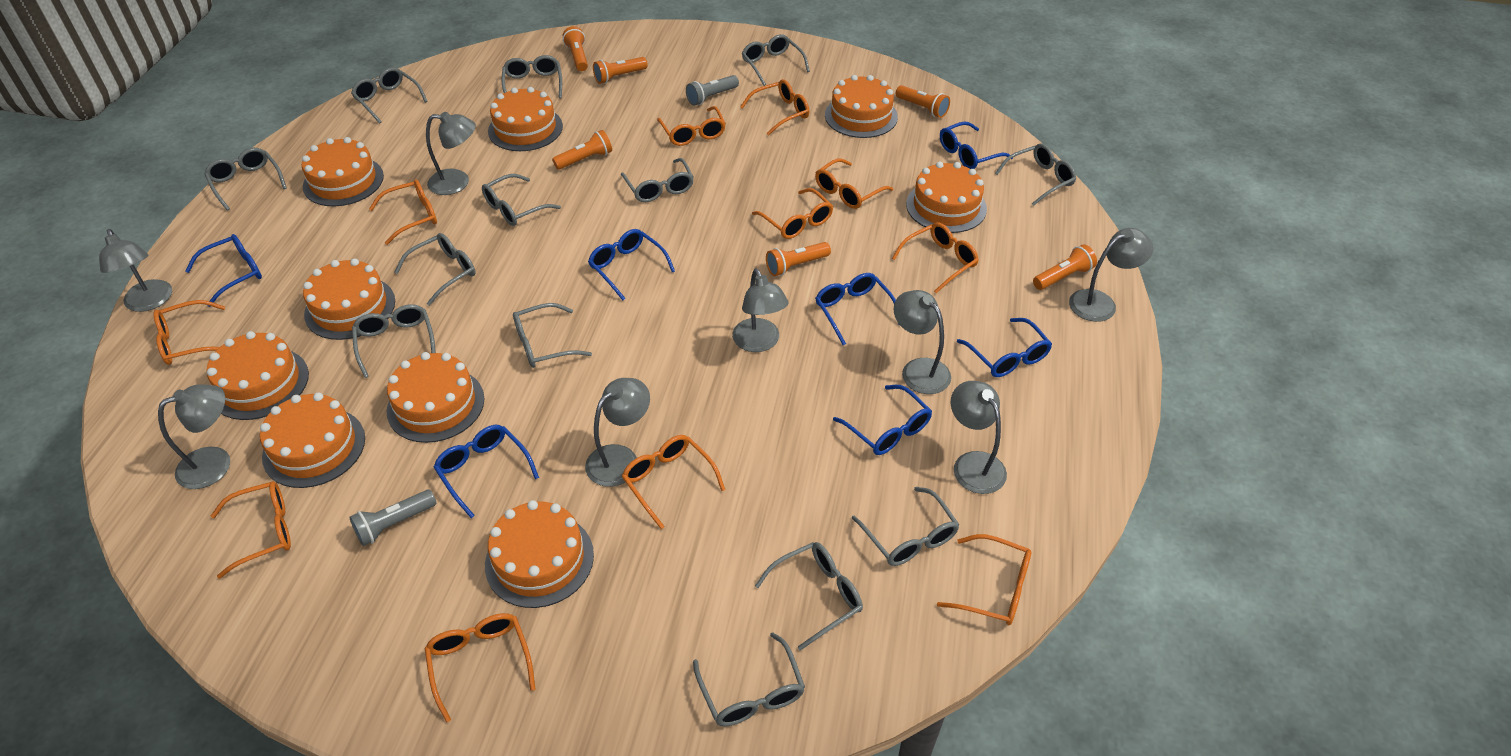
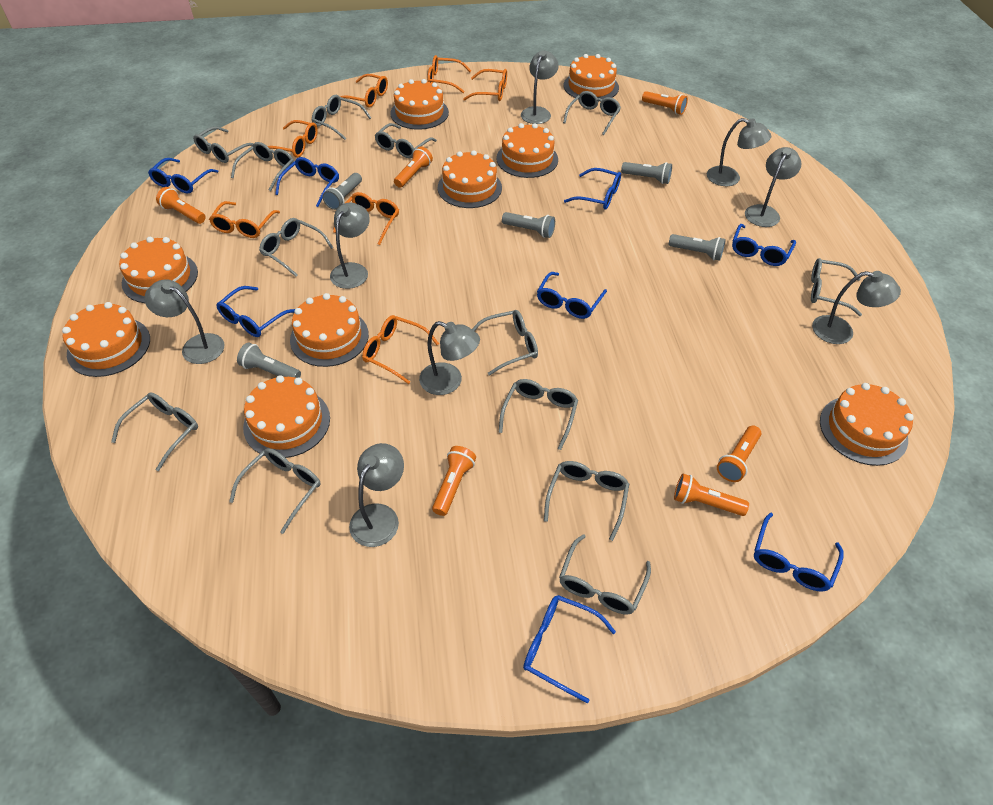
blue glasses: [185,234,262,307] [433,425,539,518] [588,229,675,300] [815,273,899,345] [833,385,932,455] [940,121,1013,169] [957,318,1052,377] = 7 -> [148,158,219,194] [216,286,295,337] [275,157,339,207] [523,595,616,703] [537,272,607,319] [564,168,621,210] [732,224,796,266] [754,513,844,592] = 8
grey flashlight: [349,490,436,546] [686,75,739,106] = 2 -> [237,343,301,378] [323,173,362,210] [502,212,555,238] [621,162,672,184] [669,234,726,261] = 5
orange glasses: [153,300,225,365] [211,481,291,579] [369,179,437,245] [424,613,536,722] [622,435,725,529] [657,106,726,146] [740,79,809,136] [752,188,833,239] [815,158,893,209] [892,222,979,293] [937,534,1031,625] = 11 -> [209,201,280,238] [268,120,318,158] [333,192,399,245] [340,74,388,108] [362,315,439,384] [427,55,471,93] [463,69,507,101] = 7

